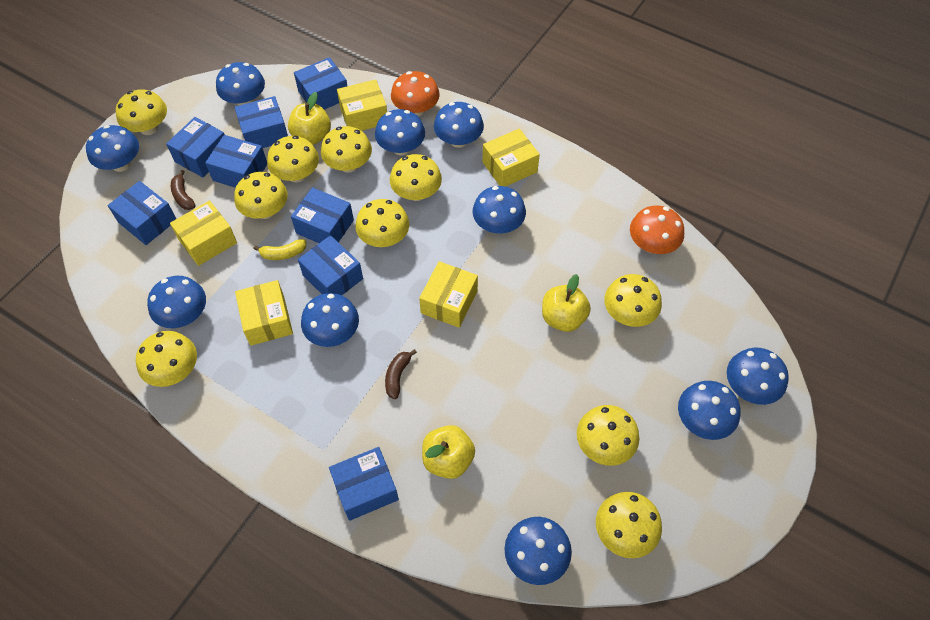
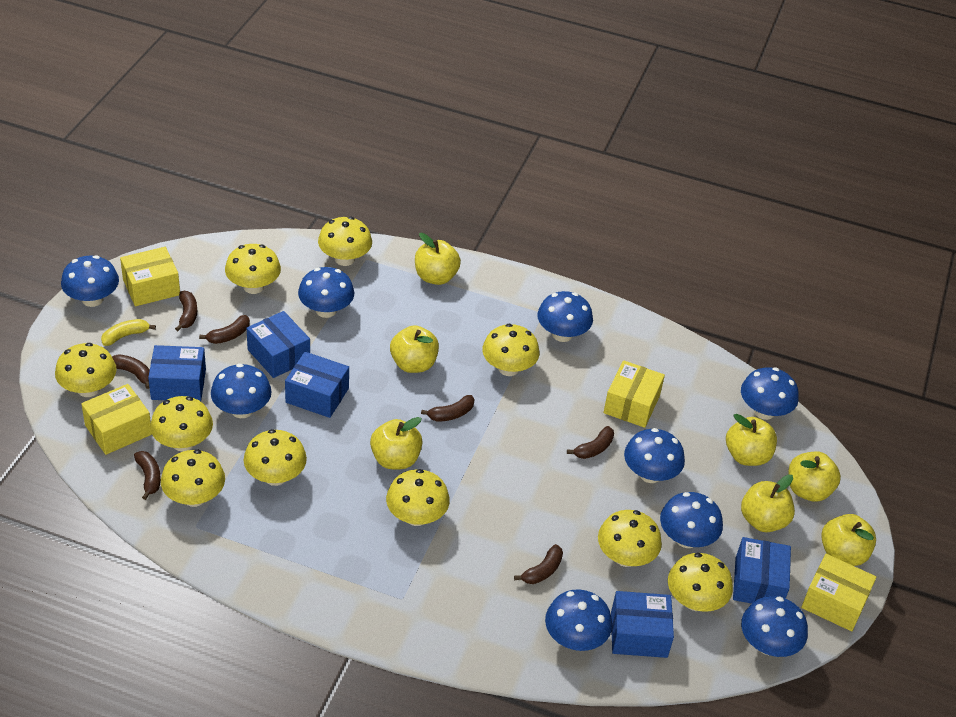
blue box: [108,181,176,245] [166,117,225,177] [205,135,267,188] [235,96,288,148] [291,187,354,243] [294,57,347,110] [298,235,363,295] [329,447,399,521] = 8 -> [148,345,206,401] [247,311,310,378] [285,352,349,418] [611,591,674,658] [733,537,791,604] = 5
blue mushroom: [86,125,139,172] [147,276,206,328] [216,62,265,106] [301,293,359,347] [375,109,425,155] [434,102,484,148] [473,186,526,234] [504,517,572,585] [678,381,741,440] [727,348,789,405] = 10 -> [61,255,119,307] [211,364,272,418] [298,267,354,318] [537,291,593,342] [545,589,612,651] [624,428,685,483] [660,492,723,548] [741,367,799,420] [741,596,808,657] = 9
brown banana: [171,170,196,210] [385,349,417,399] = 2 -> [112,354,150,389] [134,451,161,500] [175,291,197,331] [199,315,250,344] [421,395,475,421] [514,544,563,584] [567,426,614,459] = 7
orange mushroom: [391,71,440,116] [630,205,684,254] = 2 -> none = 0
yellow apple: [288,92,331,145] [422,425,475,479] [542,274,591,332] = 3 -> [370,417,423,469] [390,325,439,373] [415,233,461,285] [726,414,777,466] [741,474,795,532] [788,452,841,502] [821,514,876,566] = 7
yellow box: [170,201,237,266] [235,280,293,346] [337,79,387,131] [419,261,478,328] [482,129,540,187] = 5 -> [81,384,152,455] [120,247,180,306] [604,361,665,428] [801,554,877,631] = 4

